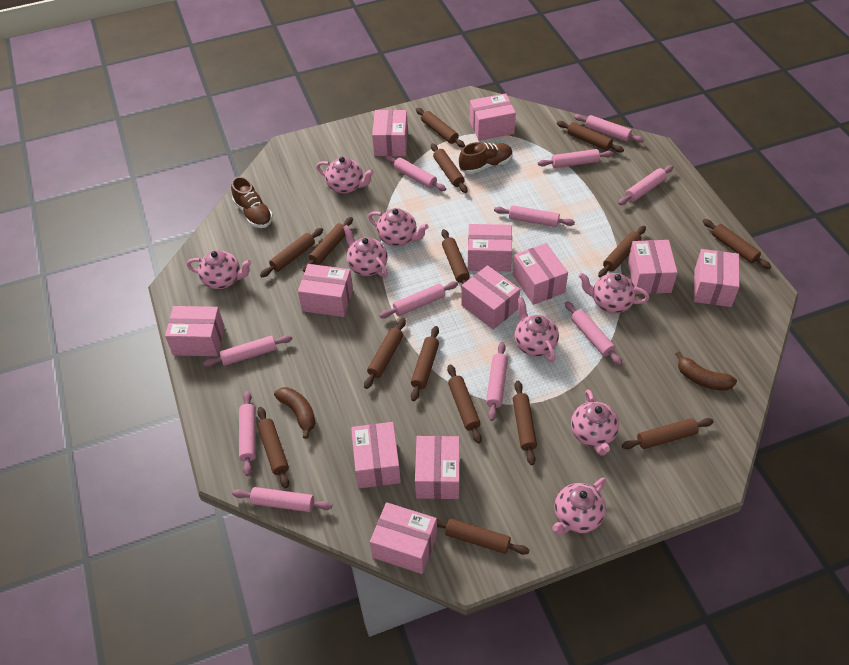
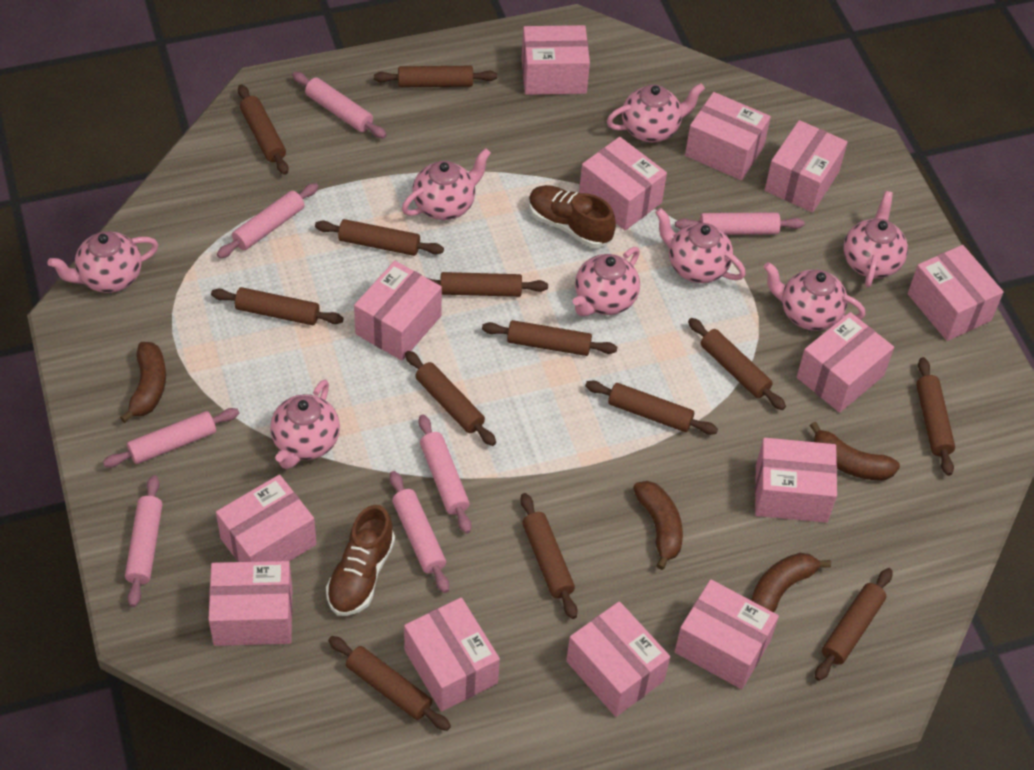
brown banana: [274,387,315,439] [676,352,737,391] = 2 -> [120,342,166,423] [633,481,683,570] [751,553,831,612] [810,422,900,481] = 4
brown rolling pin: [257,407,289,488] [260,228,323,277] [303,217,353,272] [364,318,406,389] [411,326,439,401] [416,108,465,147] [431,143,467,193] [437,518,529,555] [441,229,470,284] [447,364,482,443] [513,381,537,465] [557,121,624,153] [598,226,646,278] [622,418,714,449] [703,219,771,269] = 15 -> [211,287,343,325] [238,84,289,175] [315,219,444,256] [328,636,451,731] [374,66,497,87] [405,351,496,446] [428,272,548,297] [482,320,617,356] [520,493,577,619] [585,380,718,435] [688,318,786,410] [815,568,893,681] [916,357,955,476] = 13
pink box: [165,306,224,356] [298,264,353,317] [351,422,401,489] [370,502,437,574] [372,110,408,156] [415,436,460,499] [461,265,520,329] [468,224,512,272] [470,93,516,141] [513,243,568,305] [628,240,678,294] [694,249,740,307] = 12 -> [208,561,293,646] [216,475,317,562] [354,261,442,361] [404,597,500,712] [522,25,590,95] [566,601,670,717] [579,137,667,230] [675,579,779,689] [685,92,771,180] [755,438,837,523] [765,120,848,212] [797,312,894,413] [908,245,1004,341] = 13
pink rolling pin: [203,335,292,367] [232,487,332,512] [239,391,256,476] [379,281,458,318] [385,155,446,191] [486,342,508,421] [494,205,575,227] [538,149,613,168] [565,301,622,365] [574,114,644,143] [618,165,673,205] = 11 -> [103,408,239,467] [125,475,162,607] [217,183,318,258] [292,72,387,138] [390,471,449,593] [418,414,471,534] [675,212,805,235] = 7

